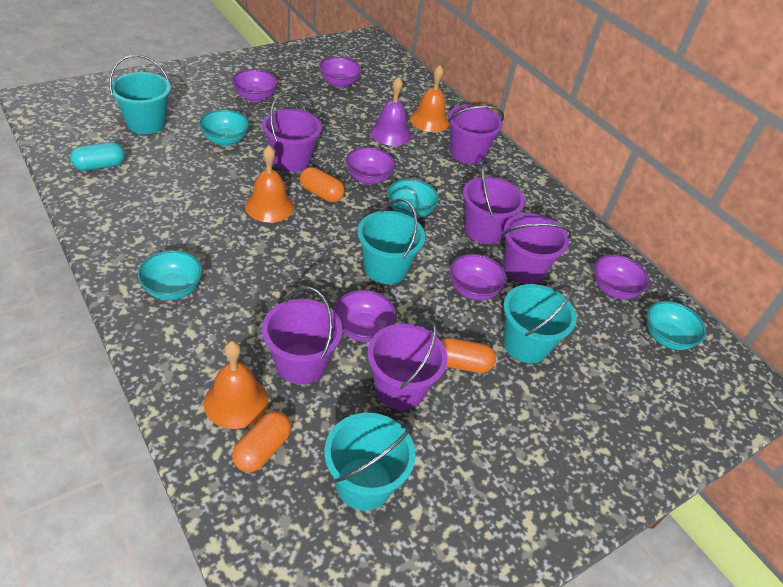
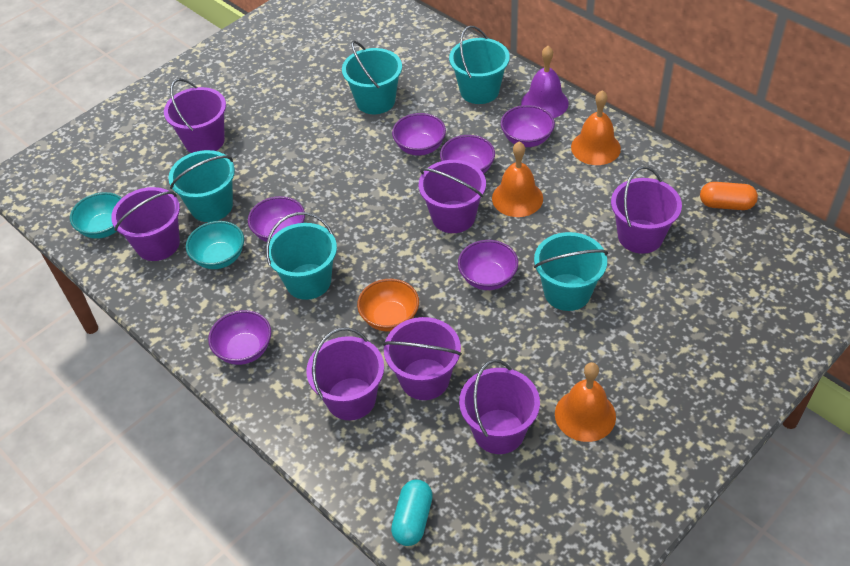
orange bowl: none = 0 -> [357,279,419,332] = 1
orange capsule: [232,411,291,472] [300,167,345,202] [440,338,496,373] = 3 -> [700,182,758,210] = 1
purple bucket: [262,93,322,172] [262,287,342,384] [367,319,447,410] [448,105,504,164] [463,164,525,244] [503,213,571,284] = 6 -> [111,187,180,261] [164,78,226,153] [306,327,384,420] [383,317,462,400] [419,160,486,233] [459,359,540,454] [611,166,682,254] = 7
turquoise bowl: [137,250,203,300] [199,110,249,146] [387,179,439,218] [647,301,706,350] = 4 -> [70,192,122,239] [186,221,244,269] = 2
turquoise bucket: [109,55,171,134] [324,413,415,511] [357,199,425,284] [503,284,577,363] = 4 -> [168,150,235,222] [266,212,337,300] [342,40,402,114] [449,26,510,104] [534,232,608,311] = 5

